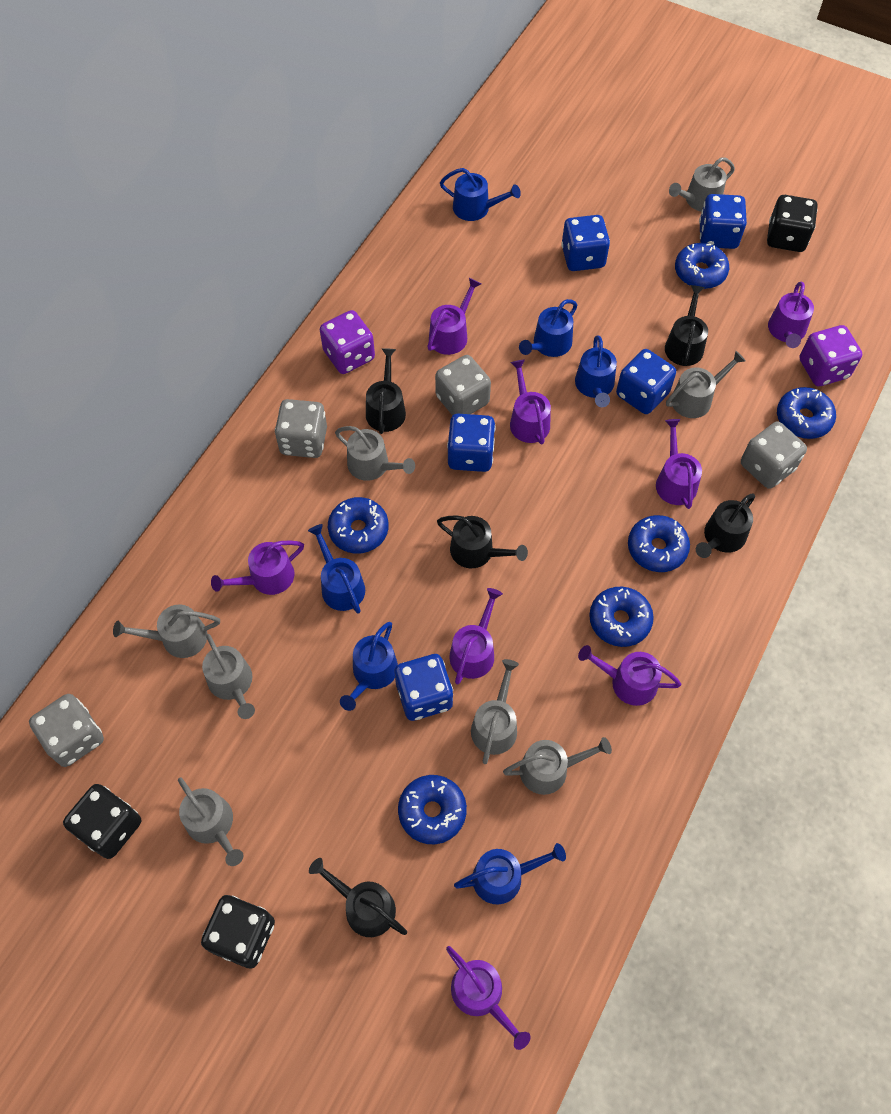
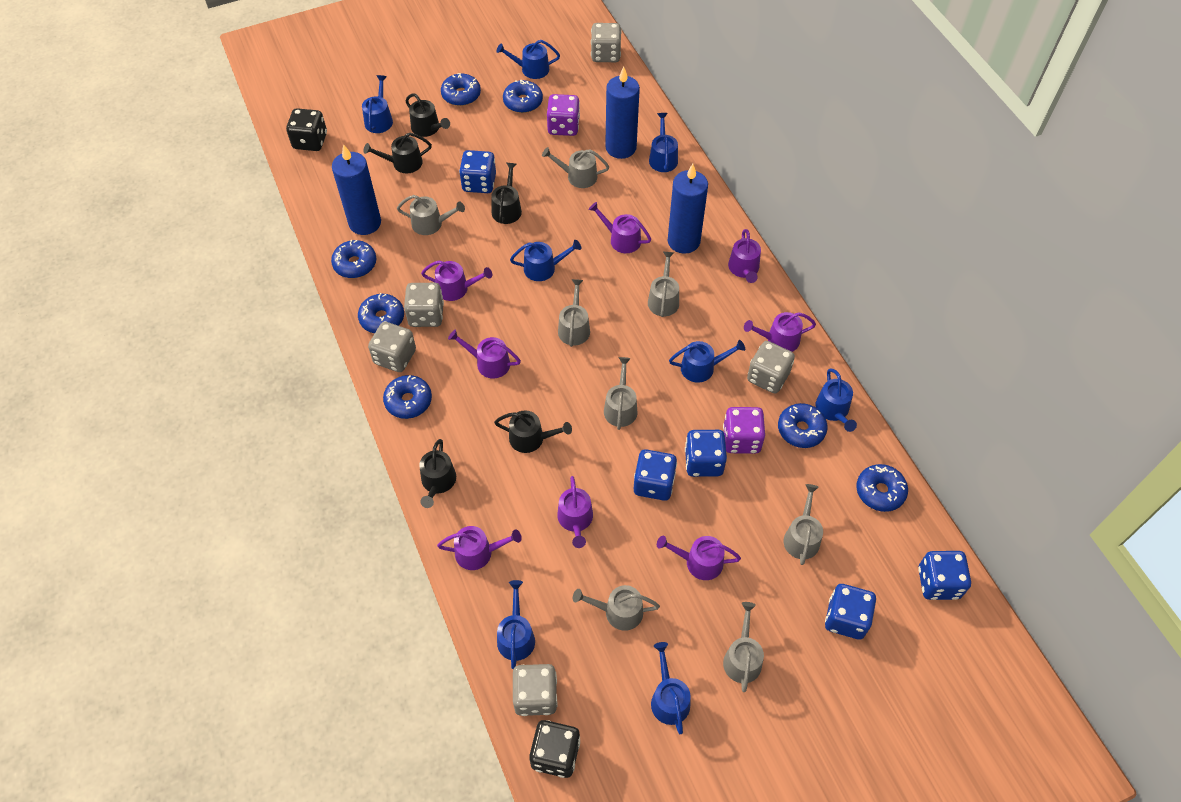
black dice: [63,784,142,859] [201,895,275,969] [767,195,818,252] = 3 -> [286,108,327,151] [529,720,580,778] = 2
blue candle: none = 0 -> [332,144,381,235] [605,67,640,159] [668,164,708,254] = 3
blue donut: [328,497,389,554] [398,775,467,844] [589,587,654,647] [628,515,690,572] [675,243,729,289] [777,387,836,439] = 6 -> [331,240,376,278] [358,293,404,333] [383,375,432,419] [441,73,481,106] [503,80,543,113] [778,403,828,448] [856,464,908,512] = 7
blue watering can: [308,524,365,614] [340,622,398,711] [440,168,521,221] [454,843,566,905] [519,299,577,357] [575,335,617,407] = 6 -> [362,75,393,133] [496,40,560,79] [497,580,535,669] [510,240,582,281] [649,113,678,172] [651,642,691,734] [669,340,745,383] [815,368,857,432] = 8
grey dice: [29,694,104,767] [275,399,327,458] [435,355,491,415] [741,422,807,489] = 4 -> [368,322,416,372] [404,283,444,327] [513,664,558,716] [591,23,622,62] [747,341,795,394] = 5

